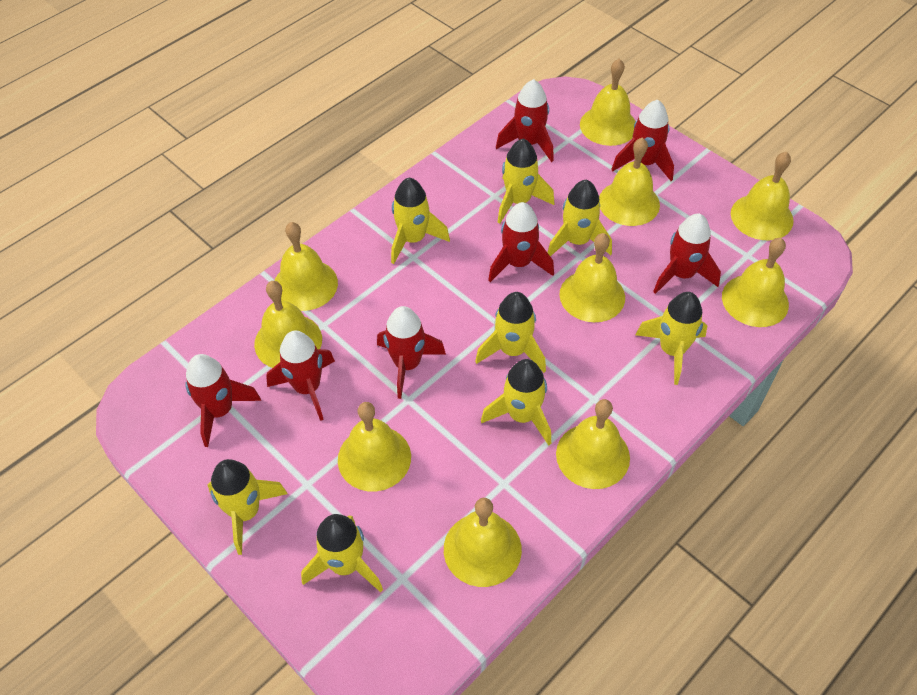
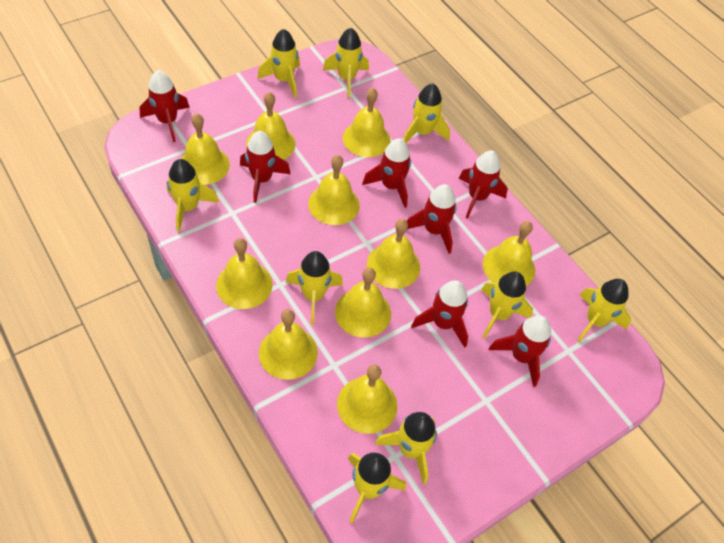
yellow rocket: [208,459,288,555] [301,514,383,592] [391,178,450,264] [475,292,546,373] [481,359,551,445] [498,139,554,224] [548,180,612,256] [636,292,707,385] = 8 -> [166,159,219,232] [257,29,300,98] [286,251,343,325] [323,28,369,98] [348,453,406,523] [375,412,437,485] [403,83,450,143] [481,271,533,339] [577,279,631,342] = 9

